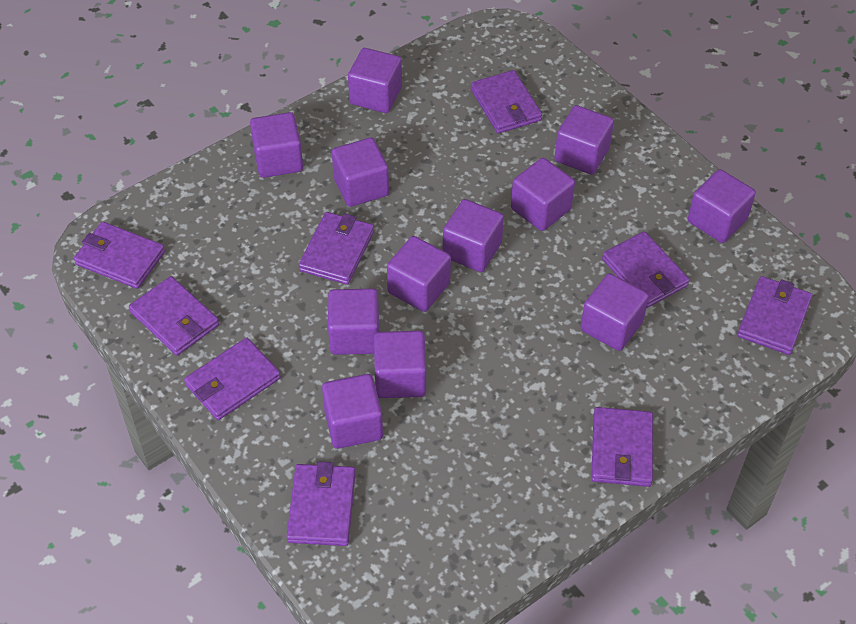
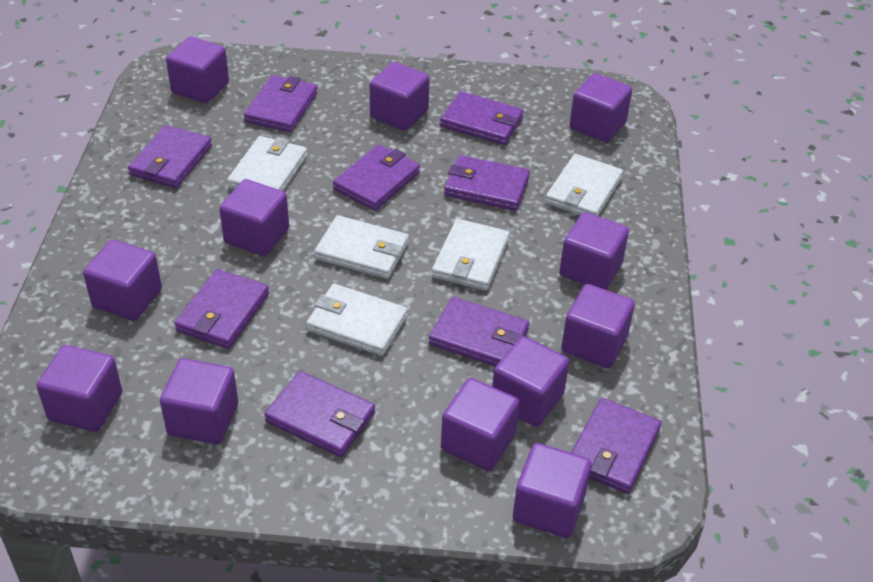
white wallet: none = 0 -> [227,136,307,191] [306,284,408,356] [314,215,409,279] [432,219,510,291] [545,154,623,216] = 5

